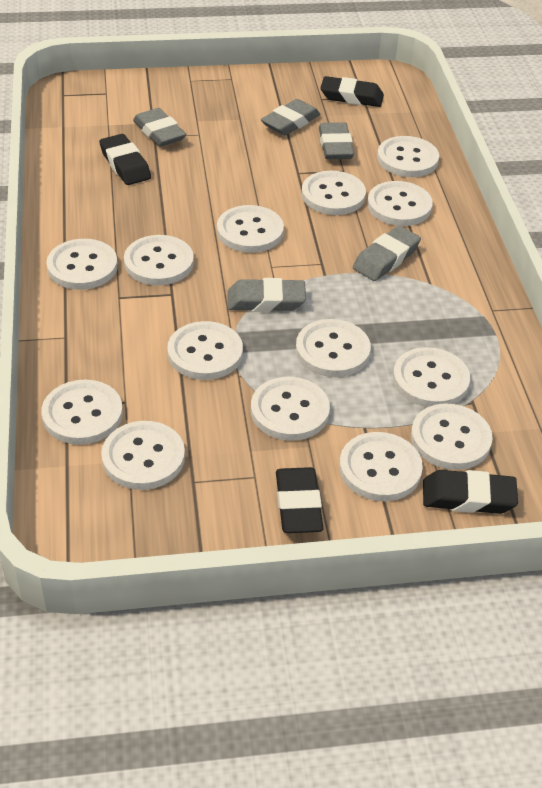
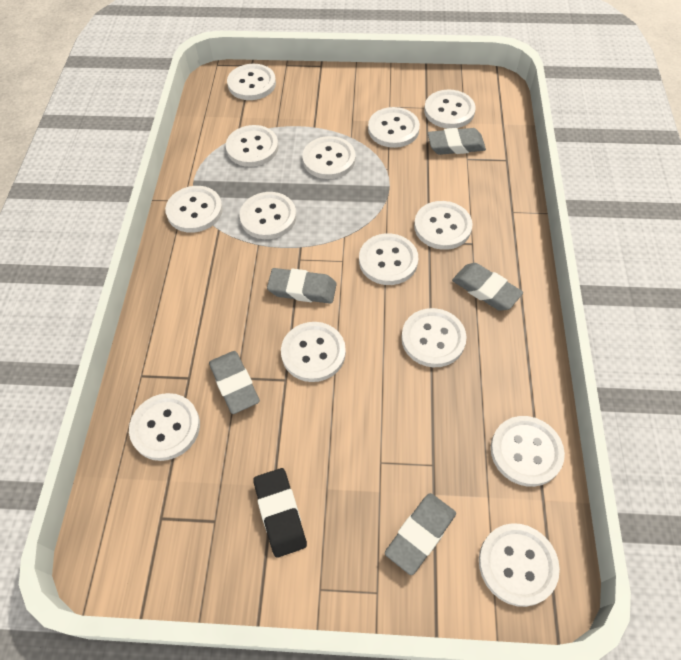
black eraser: [99,134,151,185] [276,467,323,533] [320,76,384,107] [423,470,518,514] = 4 -> [253,468,307,558] = 1

